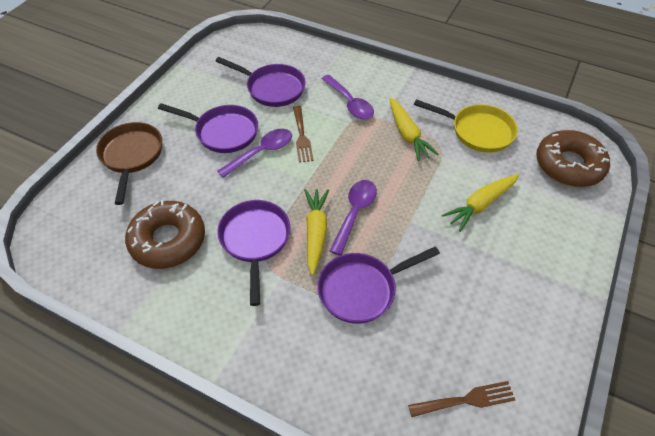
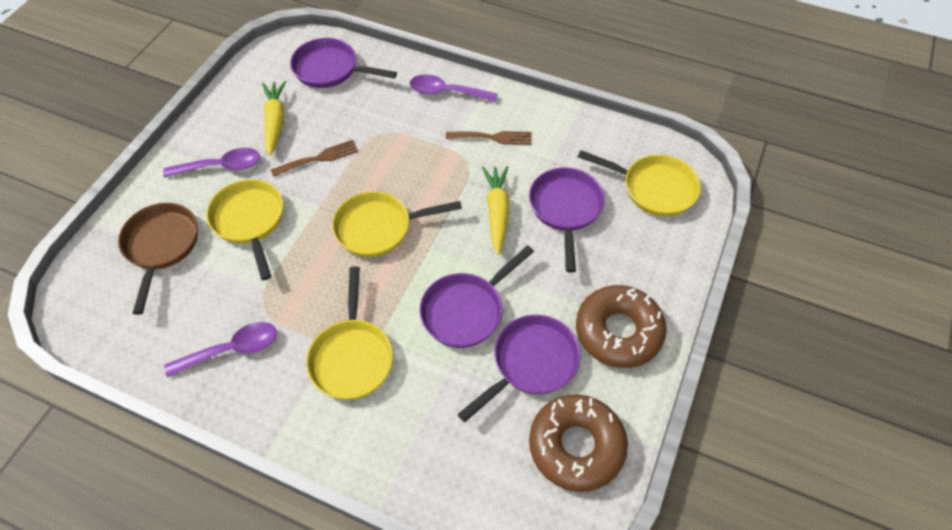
yellow carrot: [304,189,329,276] [389,98,439,161] [442,174,519,232] = 3 -> [262,81,286,156] [482,166,509,255] = 2
yellow pan: [414,99,518,153] = 1 -> [206,179,283,280] [306,267,393,400] [332,191,462,257] [578,150,701,217] = 4

